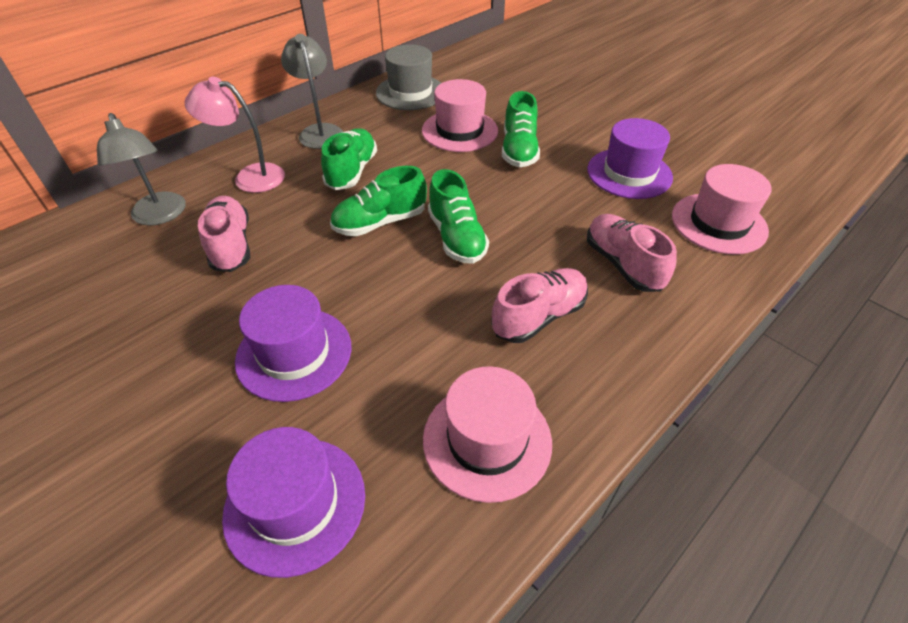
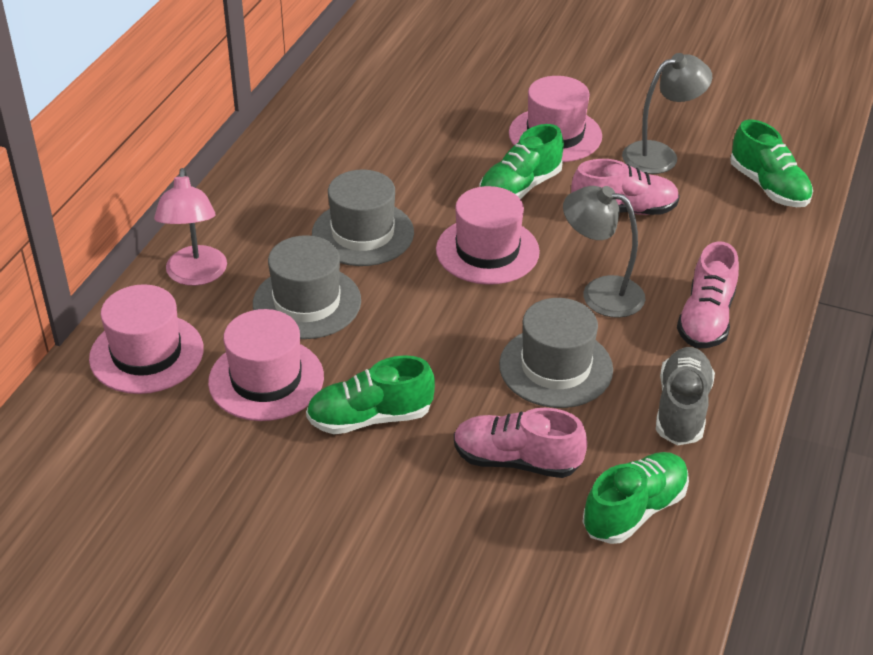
grey hat: [376,45,441,110] = 1 -> [253,235,361,339] [312,170,414,266] [499,298,613,408] = 3
grey shoe: none = 0 -> [656,347,715,445] = 1
pink hat: [422,79,498,152] [423,366,552,503] [672,164,772,254] = 3 -> [89,284,204,394] [208,309,324,421] [436,186,540,285] [509,76,602,162] = 4
purple hat: [222,427,365,578] [235,285,351,402] [587,118,673,199] = 3 -> none = 0

